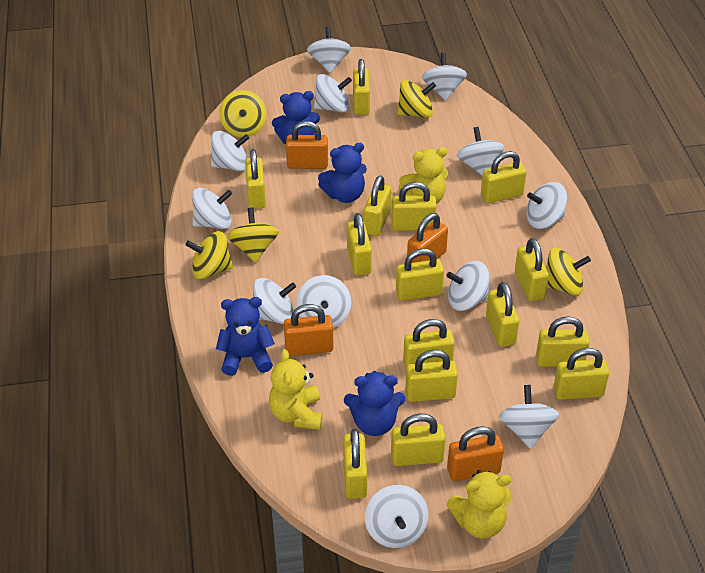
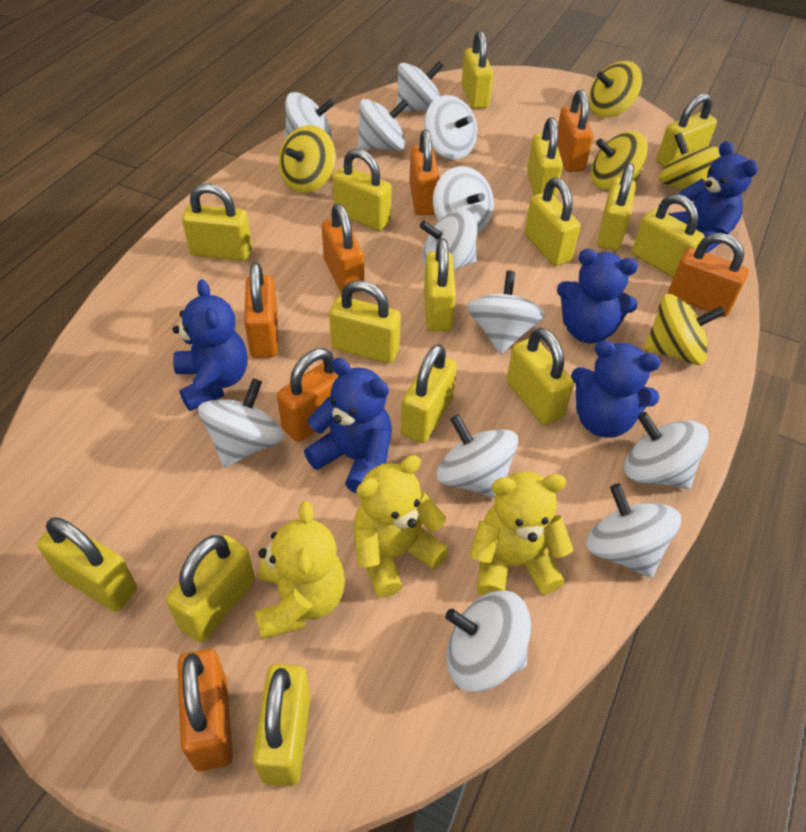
blue teddy bear: [216,297,275,376] [272,91,320,144] [318,143,367,203] [344,371,405,436] = 4 -> [172,279,247,411] [304,358,392,493] [557,249,638,343] [571,340,661,438] [668,141,758,253] = 5
orange padlock: [284,304,333,356] [286,121,328,169] [407,213,448,263] [447,426,504,481] = 4 -> [177,649,233,771] [244,262,278,358] [277,348,338,442] [322,203,364,293] [409,130,440,215] [557,90,593,172] [668,233,749,317] = 7

